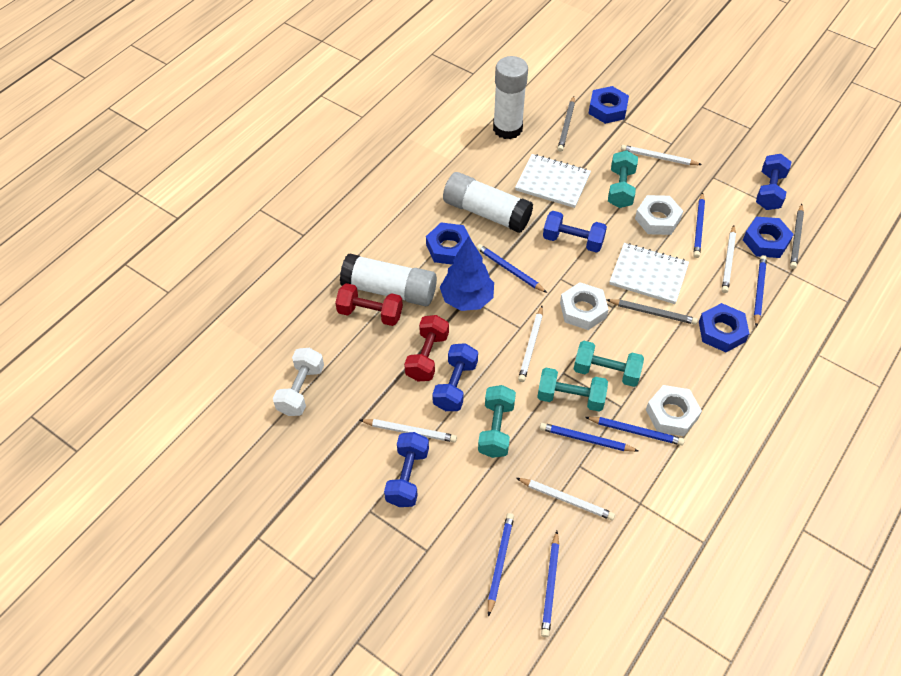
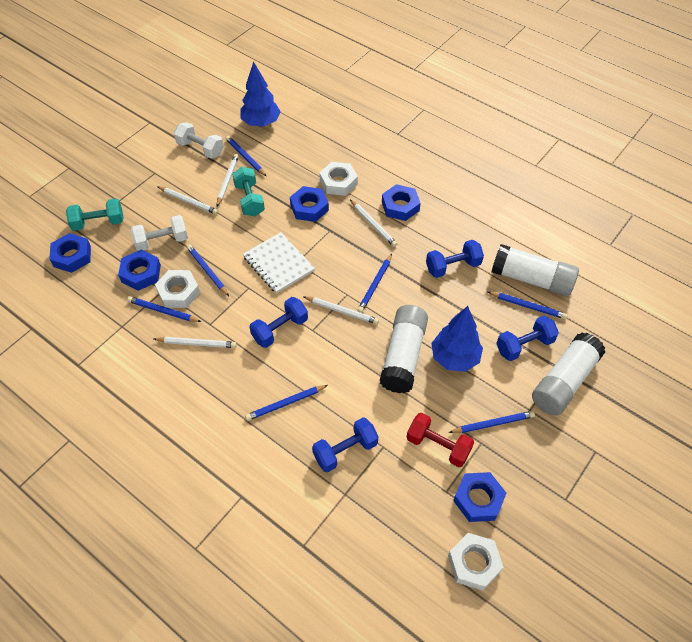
blue nut: [426,222,470,265] [588,86,629,124] [699,303,749,352] [743,217,794,258] = 4 -> [49,233,91,273] [118,250,161,291] [290,186,329,222] [382,184,421,221] [453,472,506,522] = 5
blue tree: [440,236,494,311] = 1 -> [240,61,281,127] [431,306,483,372] = 2
grey pencil: [558,96,575,152] [607,299,698,325] [790,204,804,269] = 3 -> none = 0
red dumbbell: [335,283,403,326] [404,315,449,382] = 2 -> [407,413,474,467] = 1
turquoise dumbbell: [478,385,516,458] [537,368,608,412] [574,341,644,387] [608,150,638,208] = 4 -> [66,199,124,231] [232,167,265,216] = 2
white dumbbell: [273,348,324,416] = 1 -> [131,215,188,251] [174,122,224,159] = 2
white notebook: [515,154,591,208] [609,243,689,304] = 2 -> [243,232,315,294] = 1

